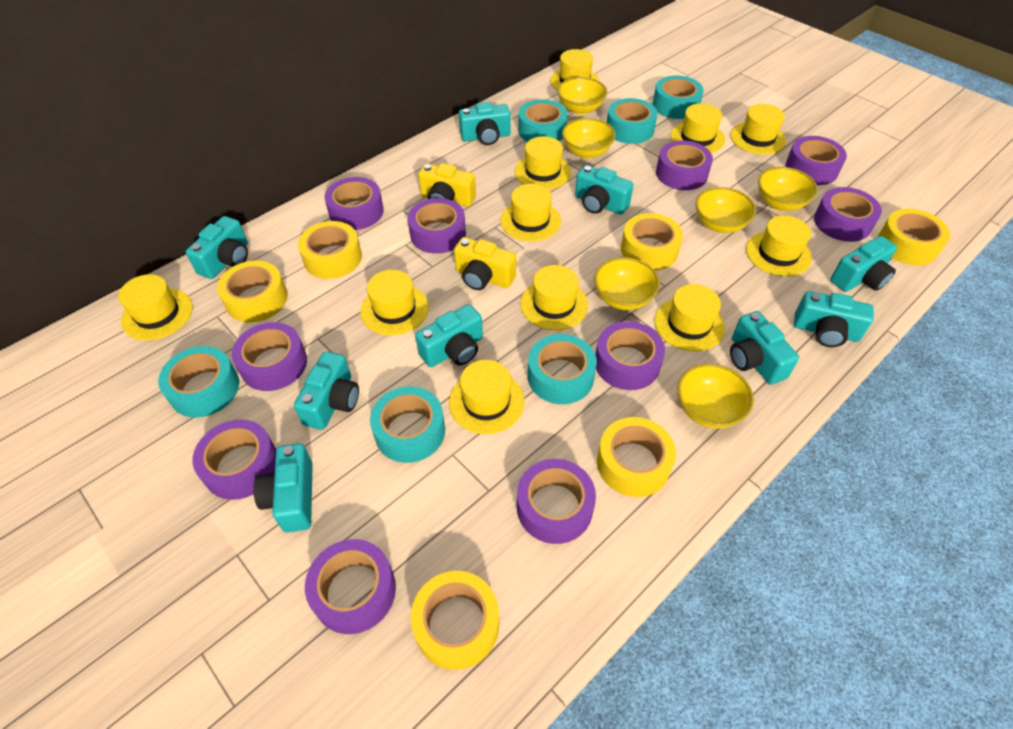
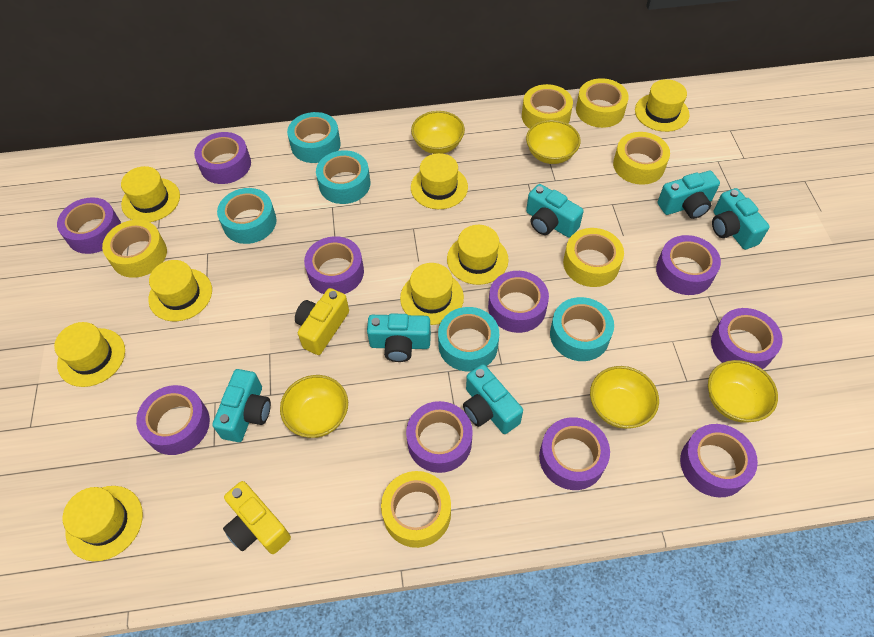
turquoise camera: [186,216,248,279] [253,443,313,532] [294,351,359,430] [415,304,483,367] [459,102,511,145] [575,165,634,215] [730,311,799,385] [794,291,874,347] [830,236,897,292] = 9 -> [212,369,271,442] [367,313,431,362] [463,364,523,434] [526,184,584,238] [658,171,720,219] [712,188,770,250] = 6
turquoise tape: [158,346,239,418] [370,386,445,463] [518,99,568,142] [528,334,597,404] [607,98,658,144] [653,75,704,119] = 6 -> [217,188,277,244] [287,112,341,163] [316,150,370,204] [438,307,499,371] [550,297,614,361] = 5
yellow bowl: [557,77,607,115] [562,118,616,159] [594,257,660,310] [677,364,754,429] [696,187,756,233] [758,167,818,211] = 6 -> [280,375,348,438] [411,111,465,154] [526,120,581,164] [590,366,659,429] [708,360,778,423] = 5
yellow hat: [118,274,193,340] [360,270,429,335] [449,360,525,434] [500,184,561,242] [515,136,571,190] [520,265,588,330] [550,49,599,90] [654,284,725,352] [670,103,725,153] [730,104,786,155] [746,215,812,277] = 11 -> [54,322,125,387] [63,486,143,561] [121,166,180,222] [148,260,212,321] [400,263,464,325] [411,153,468,209] [447,225,509,285] [635,79,690,132] = 8

